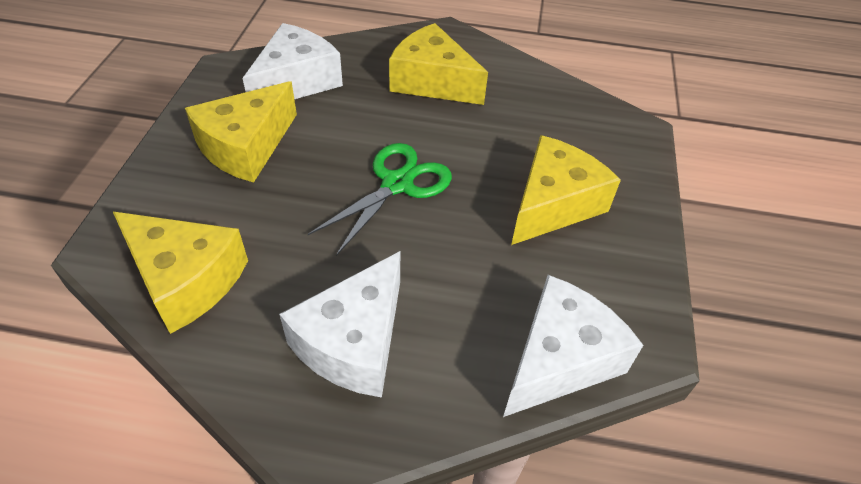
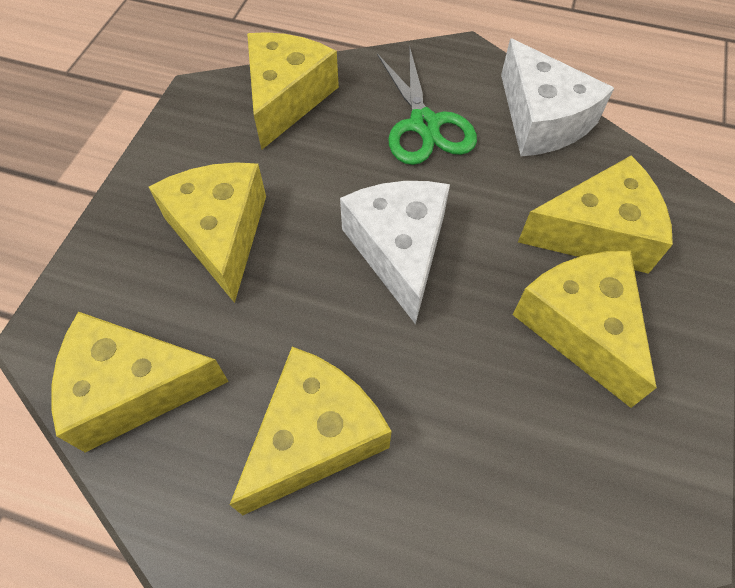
white cheese: [243,23,343,99] [279,251,400,398] [503,275,643,417] = 3 -> [340,181,450,325] [501,38,614,156] = 2
yellow cheese: [113,212,248,334] [185,81,297,182] [389,23,488,105] [511,135,621,245] = 4 -> [51,312,229,452] [149,162,266,303] [230,347,392,515] [247,32,339,150] [513,251,657,408] [518,156,673,274] = 6

